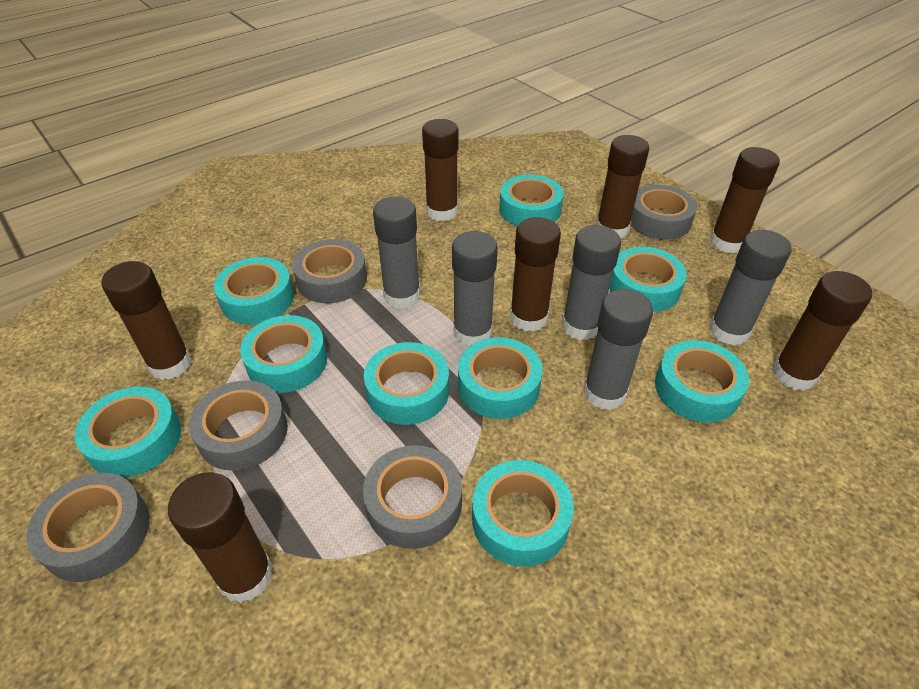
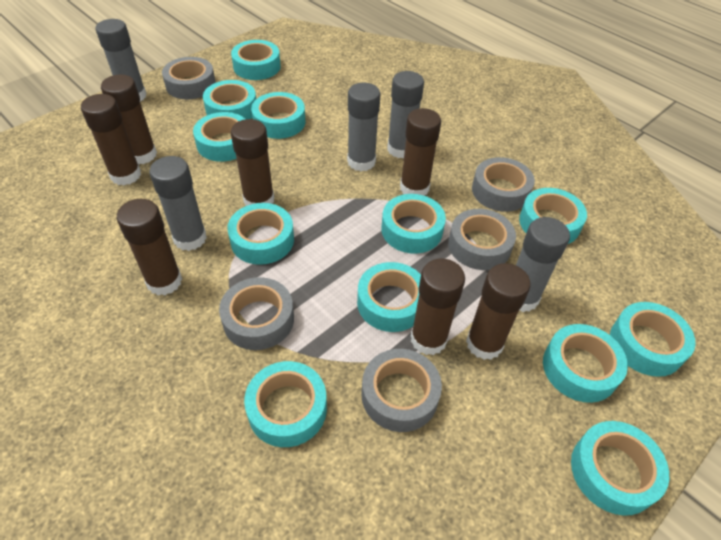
turquoise tape: [75,387,181,478] [214,257,294,324] [240,315,327,393] [364,342,449,425] [458,337,542,419] [472,460,574,567] [499,175,563,226] [609,247,687,312] [655,340,749,423] = 9 -> [193,112,245,162] [203,80,256,119] [227,203,294,265] [231,40,281,80] [244,361,327,447] [251,92,305,139] [357,262,421,332] [381,194,446,254] [519,188,587,244] [543,324,628,403] [571,421,669,516] [610,302,696,377] = 12

